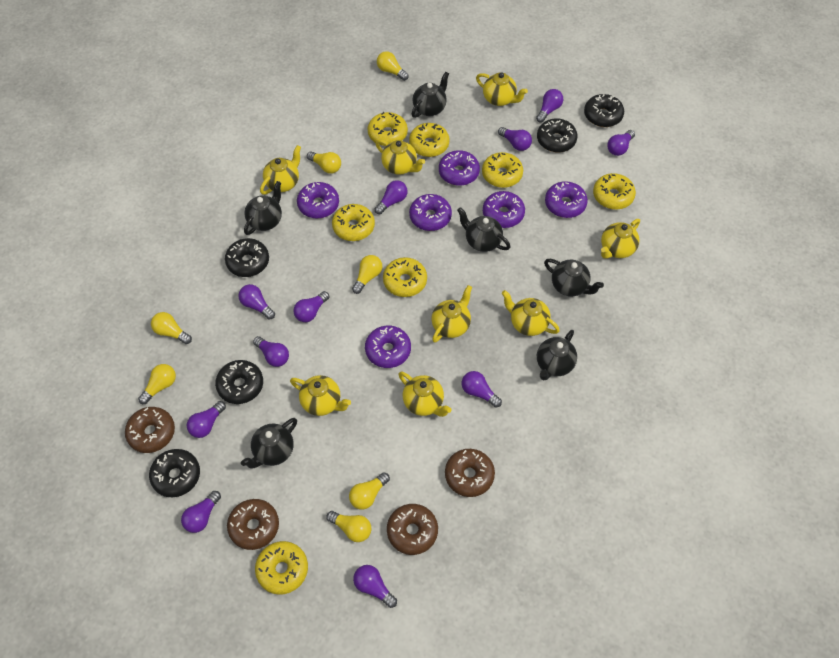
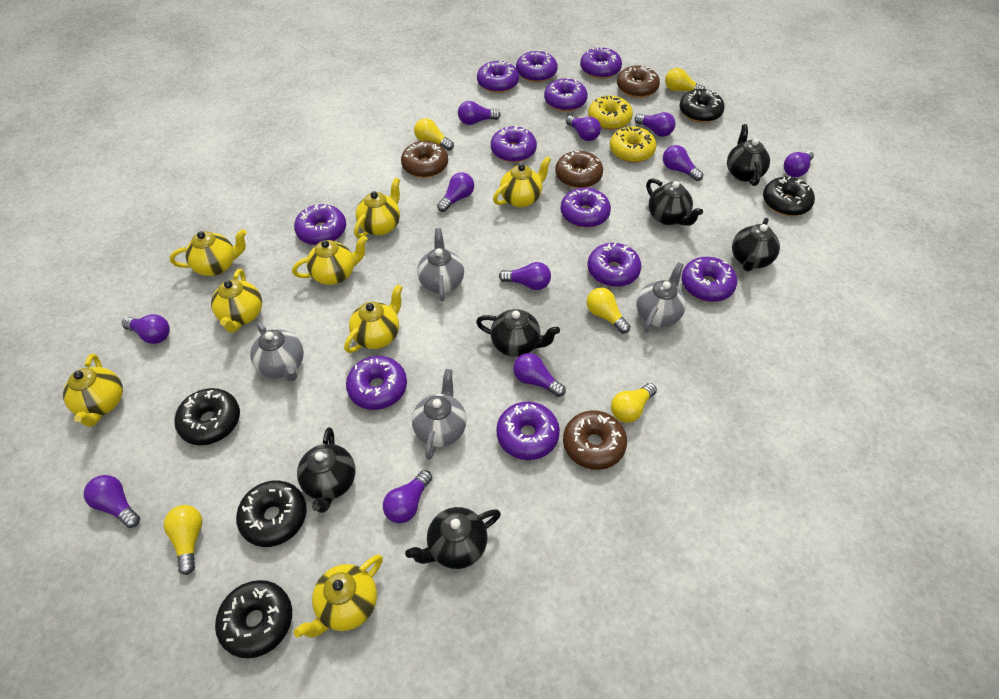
grey teapot: none = 0 -> [250,322,304,381] [412,369,467,460] [417,228,464,301] [636,262,686,332] = 4
purple donut: [297,182,339,219] [365,325,411,368] [409,194,452,231] [439,150,480,186] [483,191,525,228] [545,181,588,218] = 6 -> [294,204,346,245] [346,356,407,410] [477,61,519,93] [491,126,537,162] [496,402,560,460] [516,50,558,82] [544,78,588,111] [561,188,611,228] [580,47,622,79] [588,243,641,287] [682,257,737,302] = 11
yellow donut: [255,541,308,595] [332,204,375,241] [368,112,408,146] [383,257,427,297] [409,123,450,157] [482,152,523,188] [593,173,636,210] = 7 -> [588,96,633,130] [610,126,656,163] = 2
yellow light bulb: [138,364,176,404] [151,312,192,344] [307,151,341,174] [326,511,372,542] [349,472,390,510] [352,255,382,294] [377,51,409,81] = 7 -> [164,505,203,575] [414,118,454,151] [586,288,630,334] [611,383,657,423] [665,68,705,91] = 5

